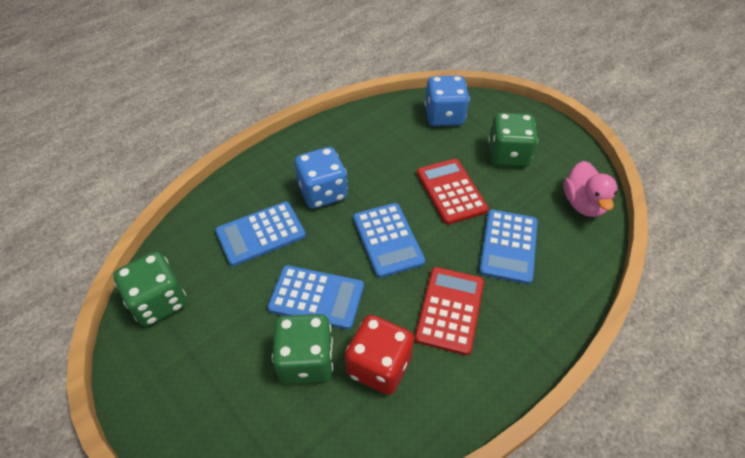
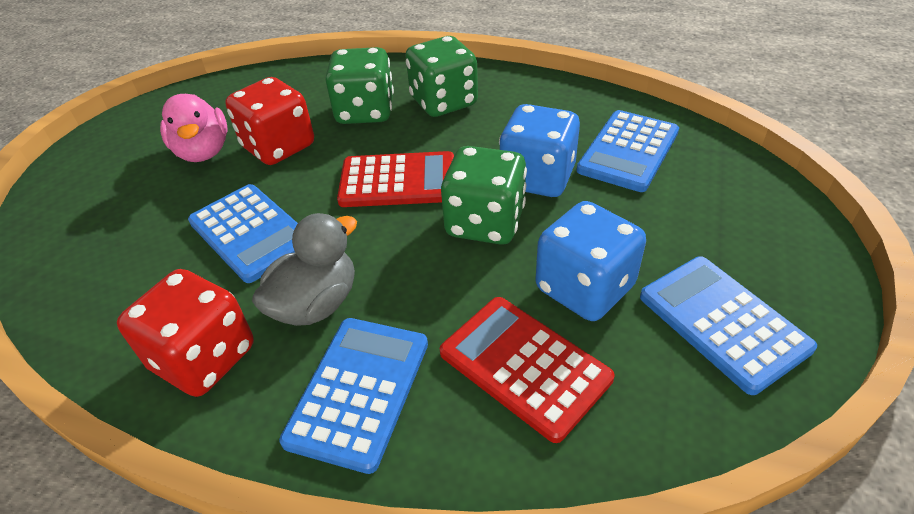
grey duck: none = 0 -> [252,213,357,326] = 1
red dice: [345,315,414,395] = 1 -> [117,269,254,397] [225,77,314,165] = 2

